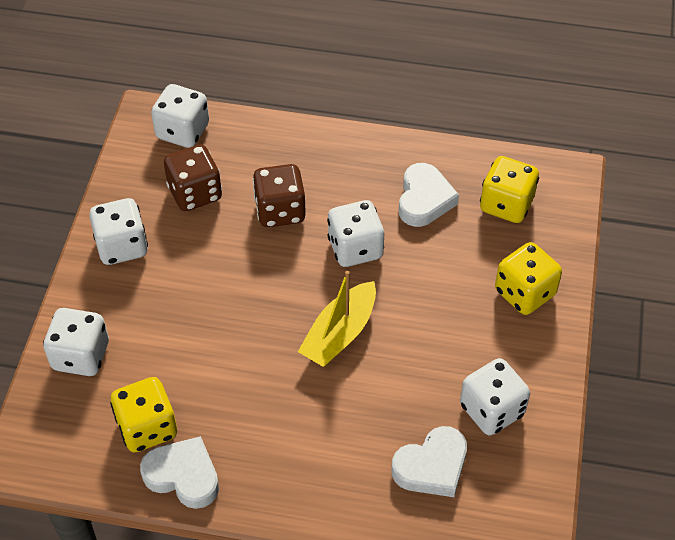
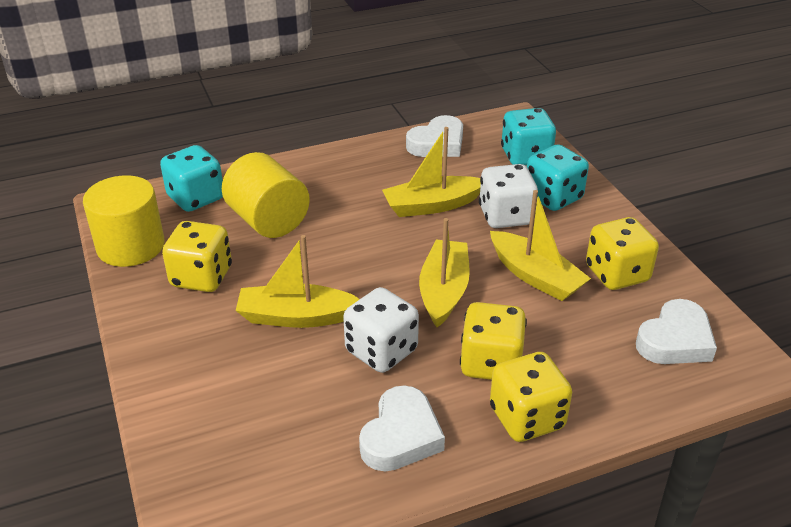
brown dice: [164,145,222,211] [252,164,306,227] = 2 -> none = 0
turquoise dice: none = 0 -> [160,145,223,212] [501,108,556,166] [527,144,589,211] = 3
white dice: [43,308,109,376] [89,198,148,265] [151,84,209,148] [327,200,384,267] [460,358,530,435] = 5 -> [343,287,419,373] [479,164,538,228] = 2
yellow boat: [298,271,376,367] = 1 -> [236,235,360,328] [382,127,481,217] [419,218,470,327] [490,190,591,301] = 4
yellow cylinder: none = 0 -> [83,175,165,267] [222,152,310,238] = 2
yellow dice: [110,377,177,452] [480,156,539,223] [495,242,562,315] = 3 -> [162,221,232,292] [460,302,527,380] [490,352,572,442] [586,217,659,290] = 4

